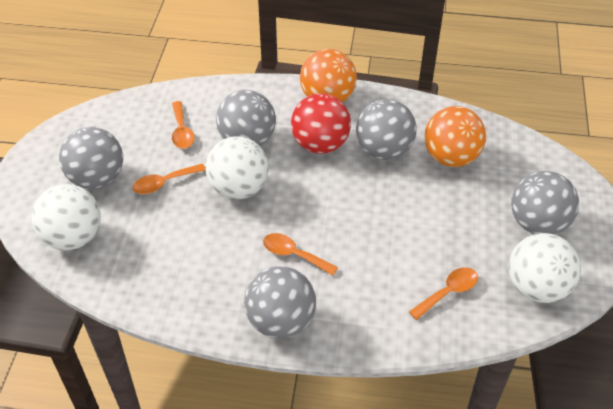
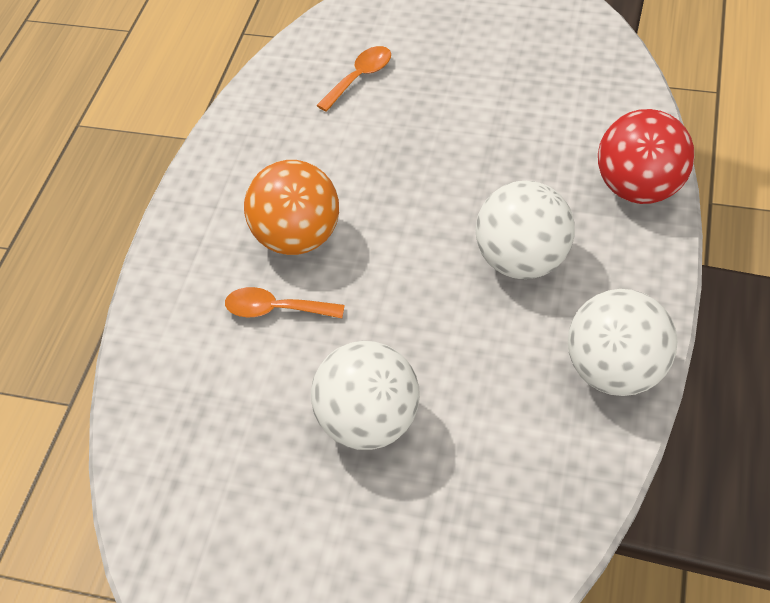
grey ball: [59,127,123,189] [216,90,276,146] [244,266,316,339] [356,99,417,160] [511,171,579,235] = 5 -> none = 0
orange ball: [300,49,357,102] [424,106,486,167] = 2 -> [244,160,339,255] = 1
orange spoon: [132,164,206,194] [172,101,195,149] [263,233,338,276] [409,267,478,320] = 4 -> [225,287,345,318] [316,46,391,112] = 2

